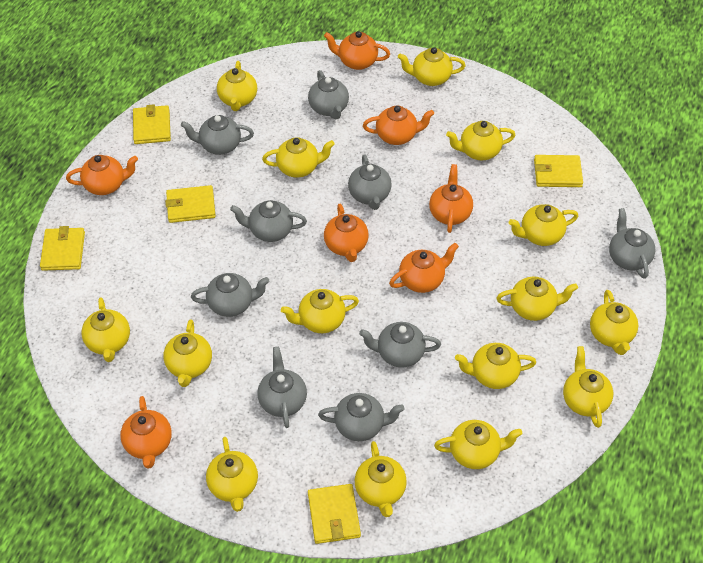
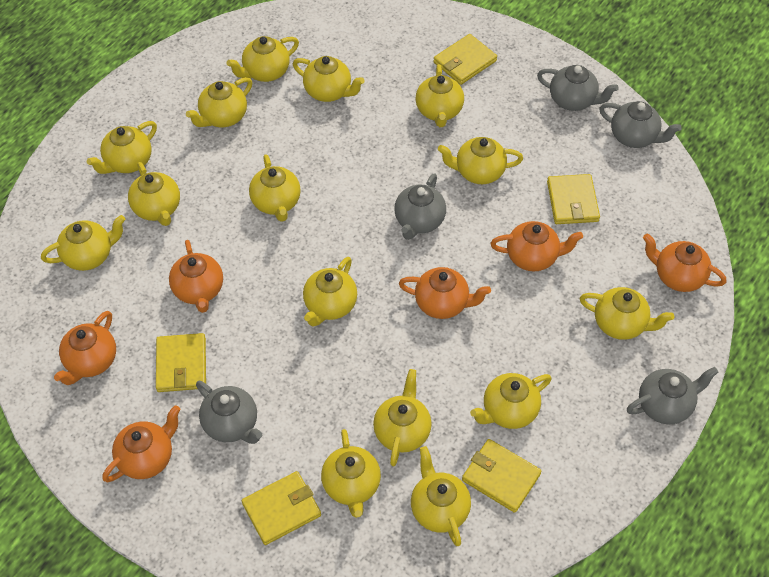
grey teapot: [181,115,254,155] [191,273,269,317] [230,200,307,242] [258,347,307,428] [308,70,349,119] [318,393,404,441] [348,154,392,210] [359,322,441,368] [609,208,656,279] = 9 -> [196,381,262,444] [394,173,446,240] [537,65,619,111] [599,101,682,148] [627,367,718,424] = 5
orange teapot: [66,155,138,195] [120,396,172,468] [324,31,390,70] [324,204,369,262] [363,105,434,145] [389,243,459,293] [429,164,473,233] = 7 -> [54,311,116,385] [102,405,181,482] [169,240,223,313] [399,267,491,319] [490,221,583,271] [643,234,727,292] = 6

